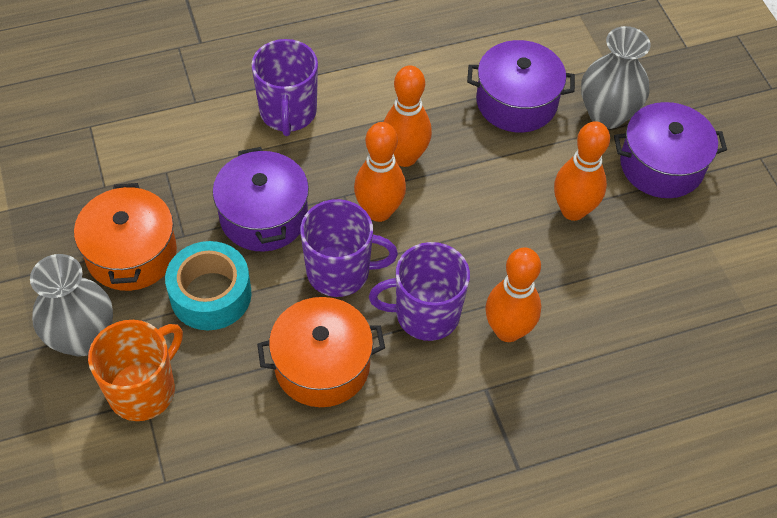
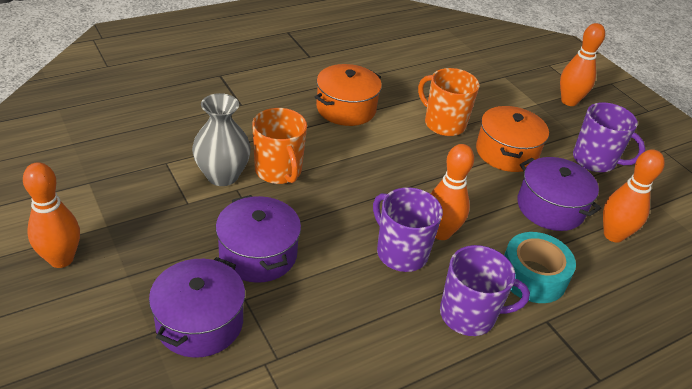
grey vase: [30,254,113,356] [581,26,651,129] = 2 -> [192,93,251,186] = 1
orange mug: [88,320,183,421] = 1 -> [252,108,307,184] [418,68,480,136] = 2

